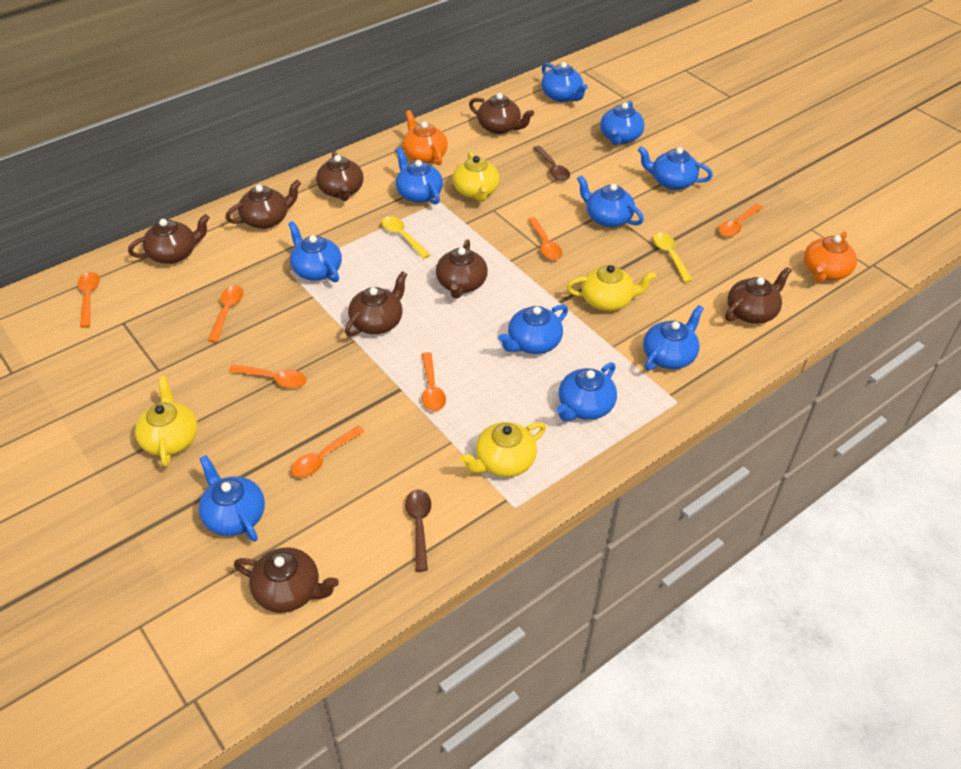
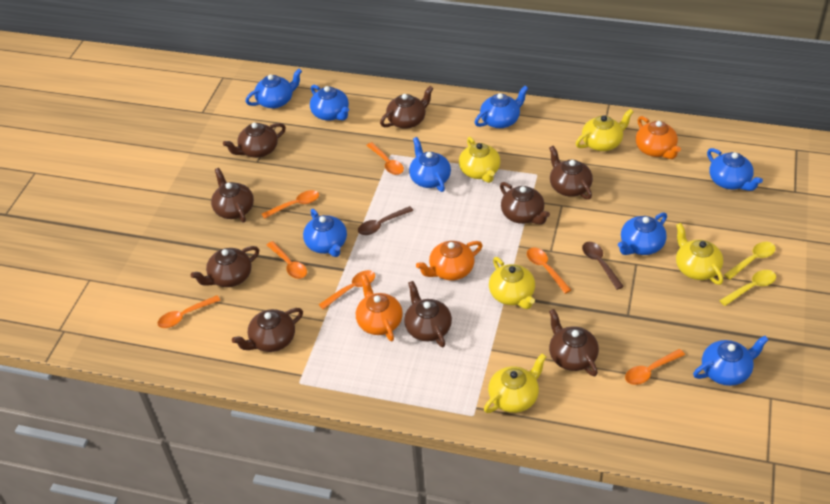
blue teapot: [198,455,265,542] [288,221,342,282] [396,148,443,205] [498,304,568,354] [541,62,588,102] [557,362,617,421] [577,175,644,227] [600,101,645,145] [638,146,713,190] [643,305,704,371] = 10 -> [245,69,302,108] [303,209,347,257] [310,85,349,121] [409,137,451,192] [475,86,528,128] [618,212,667,255] [693,336,769,386] [707,148,763,191] = 8
brown teapot: [128,214,210,264] [226,180,301,229] [234,547,339,613] [316,151,364,201] [345,271,407,337] [436,239,488,298] [469,93,534,134] [725,267,792,324] = 8 -> [191,246,259,287] [211,168,254,223] [223,123,286,158] [232,308,303,352] [380,86,434,129] [404,281,452,347] [500,182,550,225] [549,146,593,200] [549,309,599,376] = 9
orange teapot: [402,110,448,165] [804,231,857,282] = 2 -> [356,275,403,341] [416,241,483,280] [636,116,681,159] = 3
yellow teapot: [135,376,198,467] [453,151,500,202] [460,422,546,477] [566,265,657,311] = 4 -> [459,137,501,183] [484,354,546,413] [489,257,535,309] [576,109,633,151] [676,223,723,285] = 5

